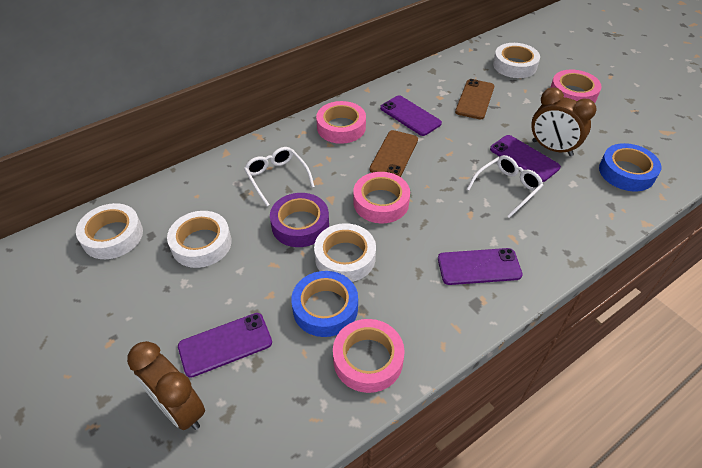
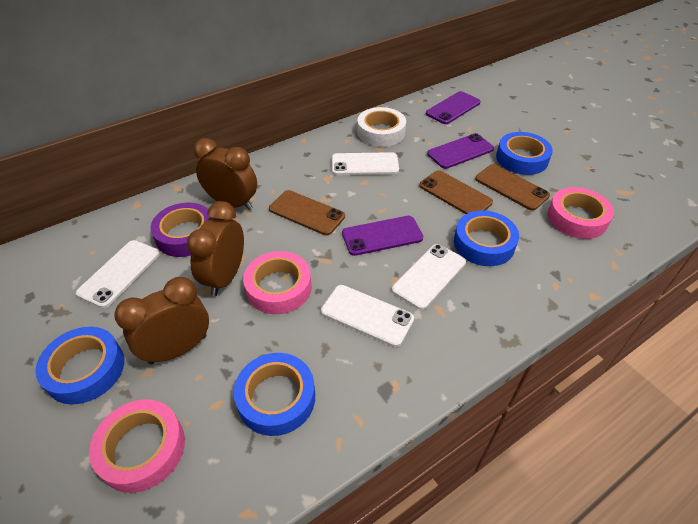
blue tape: [291,271,358,337] [599,143,661,191] = 2 -> [35,327,124,404] [234,353,315,436] [454,210,519,266] [496,132,553,175] = 4
brown clock: [127,341,205,430] [531,87,597,156] = 2 -> [114,277,209,365] [187,201,244,296] [194,138,257,210] = 3
brown phone: [370,130,418,177] [455,79,495,119] = 2 -> [269,190,345,235] [419,170,493,214] [475,164,550,211] = 3
pink tape: [316,101,366,144] [333,319,405,393] [353,172,410,223] [550,70,601,103] = 4 -> [89,399,185,493] [243,251,312,314] [548,187,614,239] = 3
purple phone: [178,313,272,378] [380,95,442,136] [438,248,523,285] [490,135,561,182] = 4 -> [342,216,423,256] [426,91,480,124] [427,133,494,169] = 3
white glasses: [244,147,315,206] [467,155,544,218] = 2 -> none = 0
white phone: none = 0 -> [76,240,160,308] [321,285,414,347] [332,152,399,175] [392,244,466,310] = 4
white tape: [76,203,143,259] [167,211,232,268] [314,223,376,282] [493,43,540,78] = 4 -> [357,107,406,147] = 1

